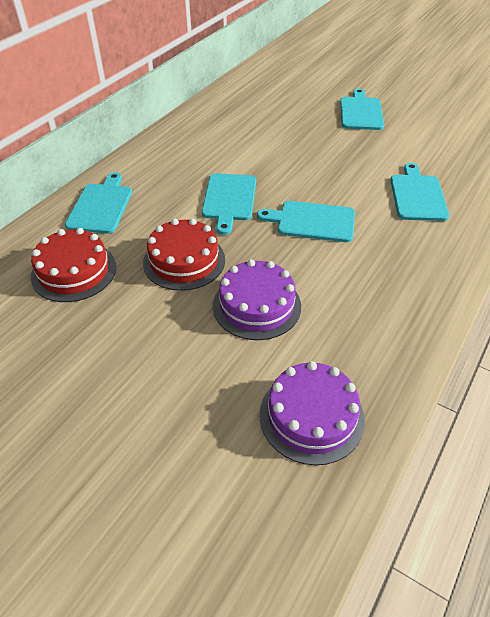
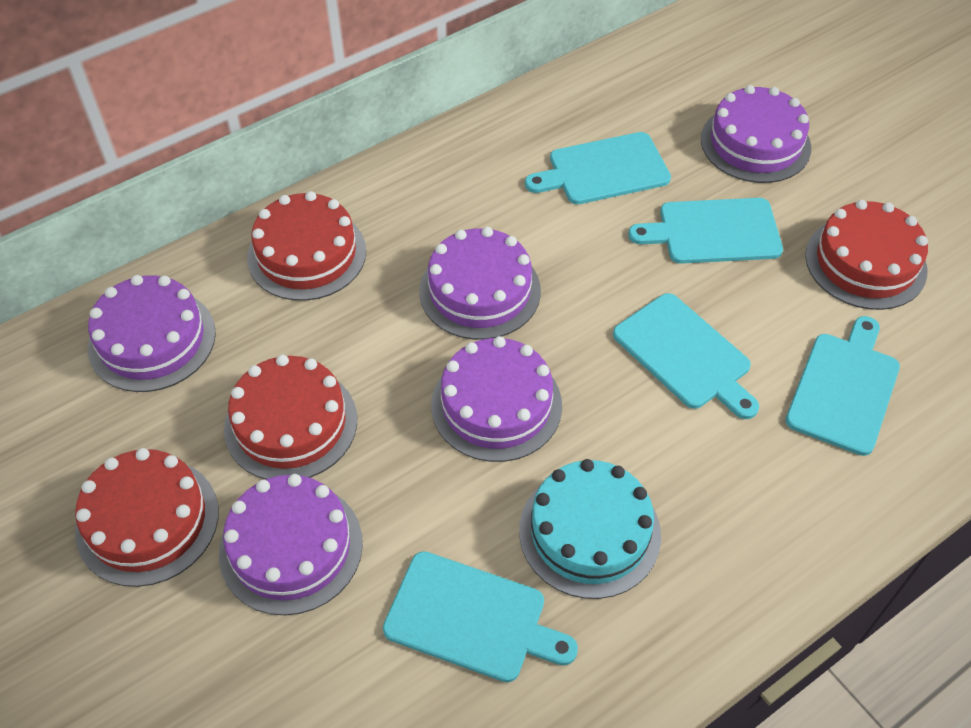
purple cake: [213,259,301,340] [259,361,365,465] = 2 -> [88,275,216,392] [219,474,363,615] [419,227,541,340] [431,336,562,462] [701,85,811,183] = 5
red cake: [31,228,116,302] [143,218,225,291] = 2 -> [75,448,218,587] [224,355,357,479] [247,191,366,301] [805,200,928,310] = 4
turquoise cake: none = 0 -> [519,459,661,599] = 1

